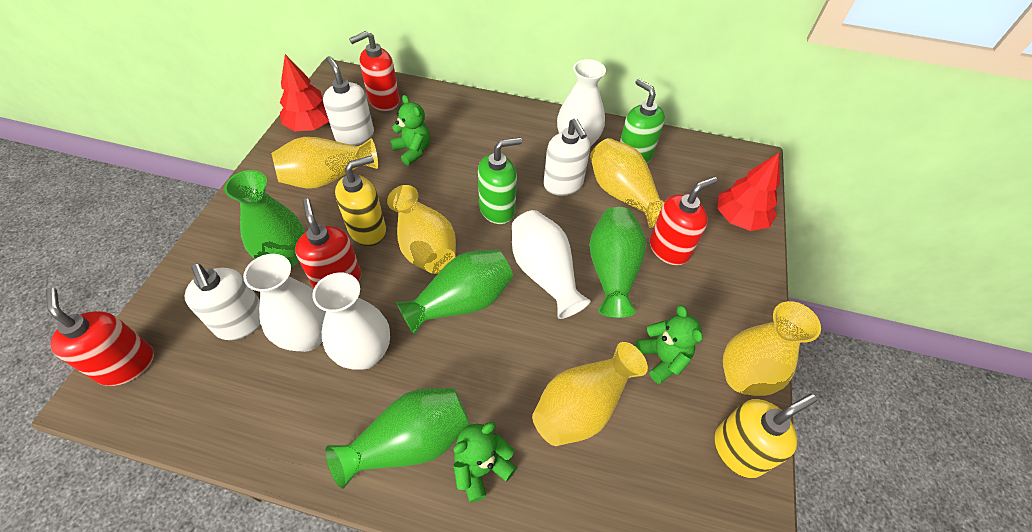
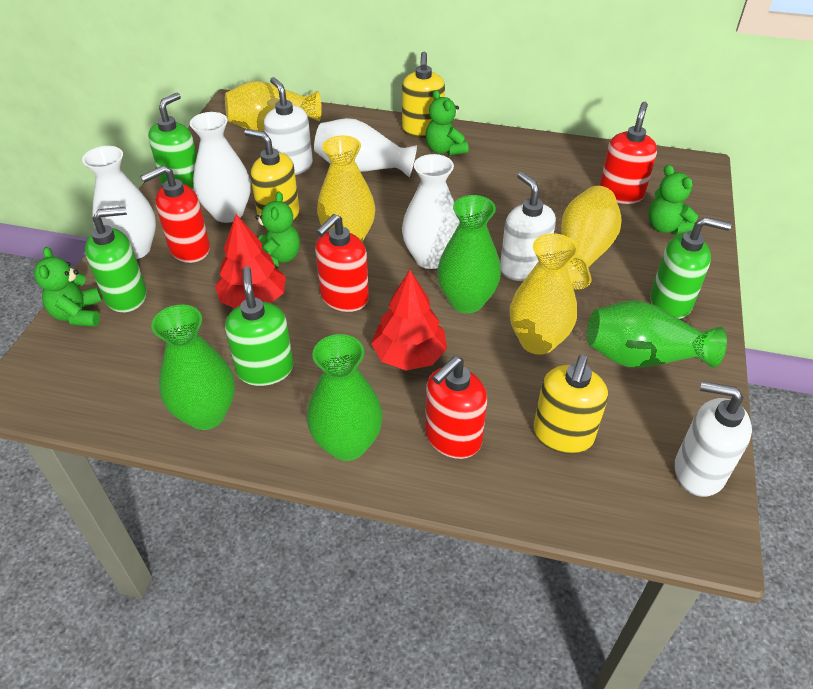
green soap dispenser: [478,137,522,224] [620,79,665,163] = 2 -> [85,207,147,312] [148,92,197,191] [225,267,293,386] [650,217,731,319] = 4
green teddy bear: [390,95,430,166] [453,422,517,503] [636,305,703,384] = 3 -> [34,247,102,326] [255,191,300,267] [426,90,468,156] [648,165,698,234] = 4
yellow soap dispenser: [335,155,386,246] [714,394,817,478] = 2 -> [245,129,300,228] [402,52,445,138] [533,355,608,454] = 3
yellow vase: [271,137,378,189] [387,185,456,274] [532,342,648,446] [590,138,664,228] [723,301,821,396] = 5 -> [225,81,322,132] [317,135,375,242] [510,233,578,355] [561,186,622,290] = 4

